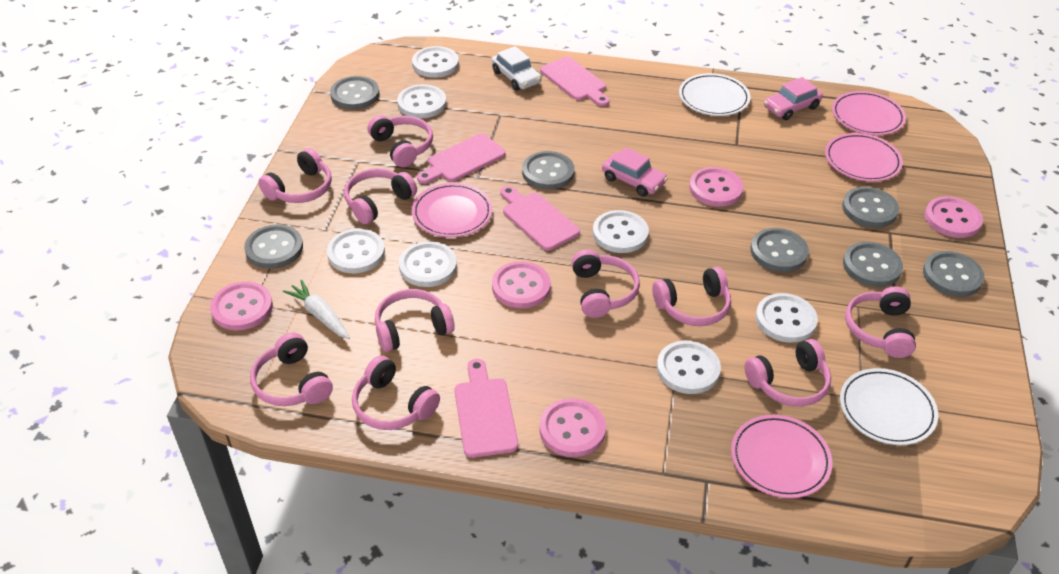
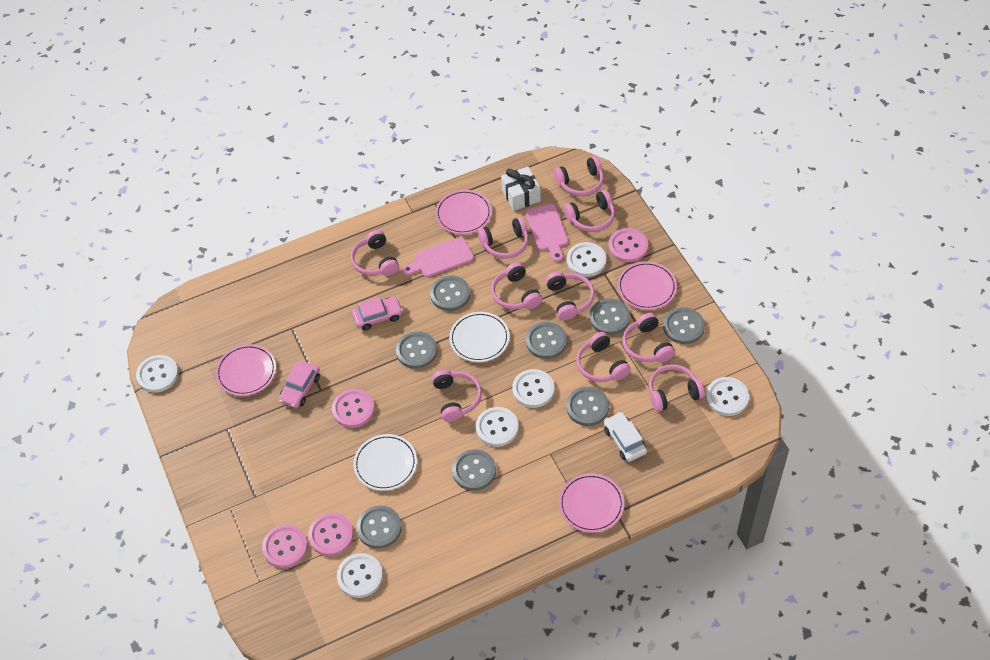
grey button: [244,224,303,269] [330,76,379,109] [522,151,575,190] [750,228,809,272] [842,187,899,228] [843,242,903,287] [923,251,985,297] = 7 -> [357,505,402,549] [396,331,437,369] [430,276,470,311] [452,449,496,491] [526,322,567,359] [566,387,609,426] [589,298,630,335] [663,307,705,344] = 8
pink button: [210,282,273,330] [492,261,551,309] [539,398,606,457] [689,167,744,207] [925,196,983,238] = 5 -> [262,524,308,568] [308,513,353,556] [332,389,375,428] [609,228,648,262] = 4
pink cutting board: [417,134,505,184] [455,359,518,458] [500,186,580,251] [540,57,610,106] = 4 -> [402,237,474,277] [526,204,568,262] = 2
white button: [327,229,385,273] [397,84,446,119] [399,241,457,287] [412,46,459,78] [593,210,649,253] [657,341,721,394] [756,293,818,343] = 7 -> [136,355,179,392] [337,553,383,598] [476,407,519,447] [512,369,555,408] [567,242,606,277] [706,377,749,416] = 6
white carrot: [283,280,350,339] = 1 -> none = 0
white gift: none = 0 -> [501,167,541,211] = 1

